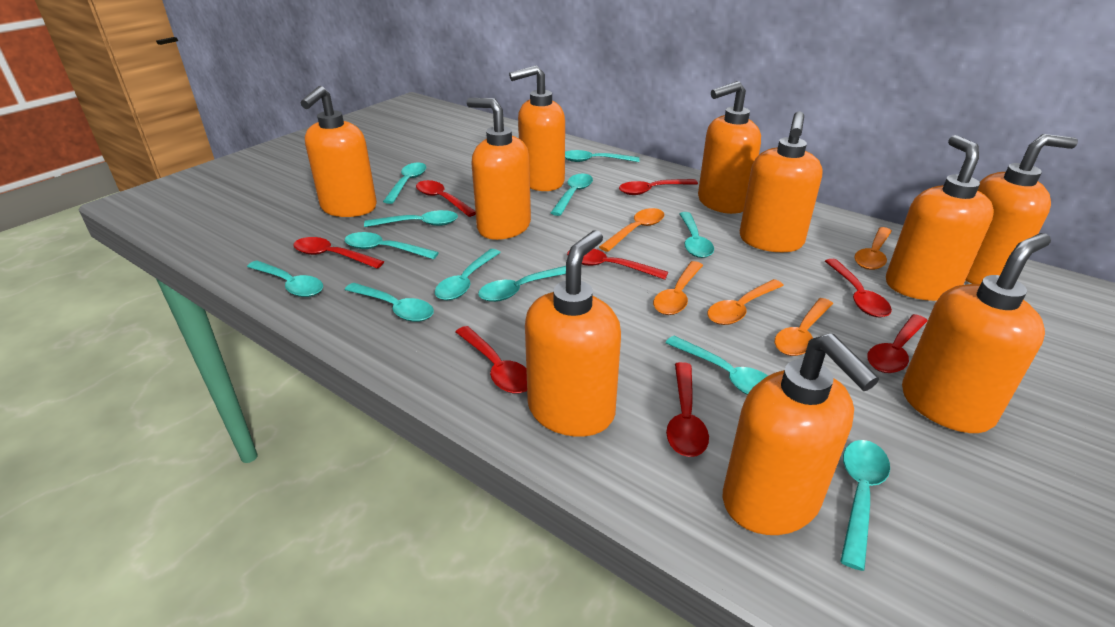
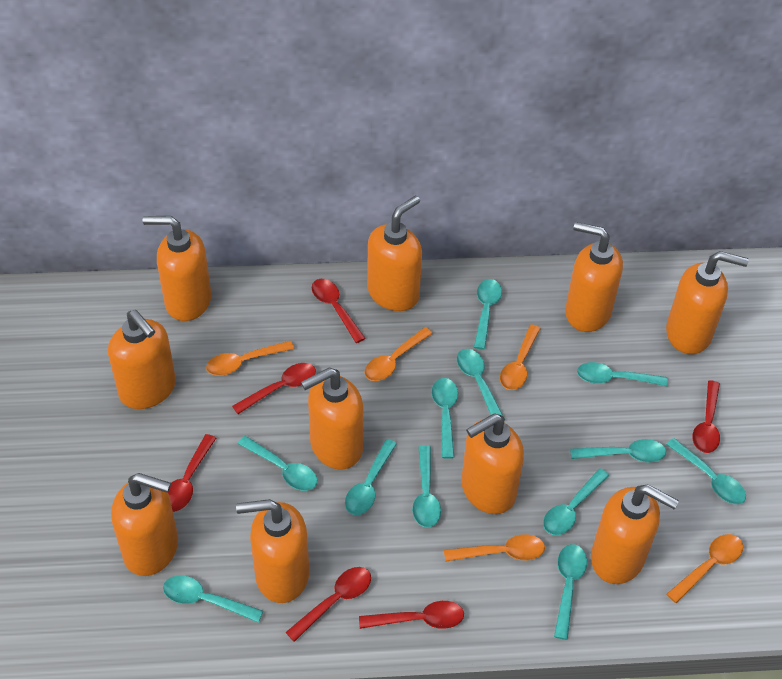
red spoon: [293,237,384,269] [416,180,476,217] [456,326,527,394] [567,249,668,280] [619,179,698,195] [666,362,709,457] [825,259,892,317] [867,314,928,373] = 8 -> [168,434,216,512] [232,363,316,414] [285,567,371,642] [312,279,366,343] [359,601,464,629] [692,380,720,453] = 6

